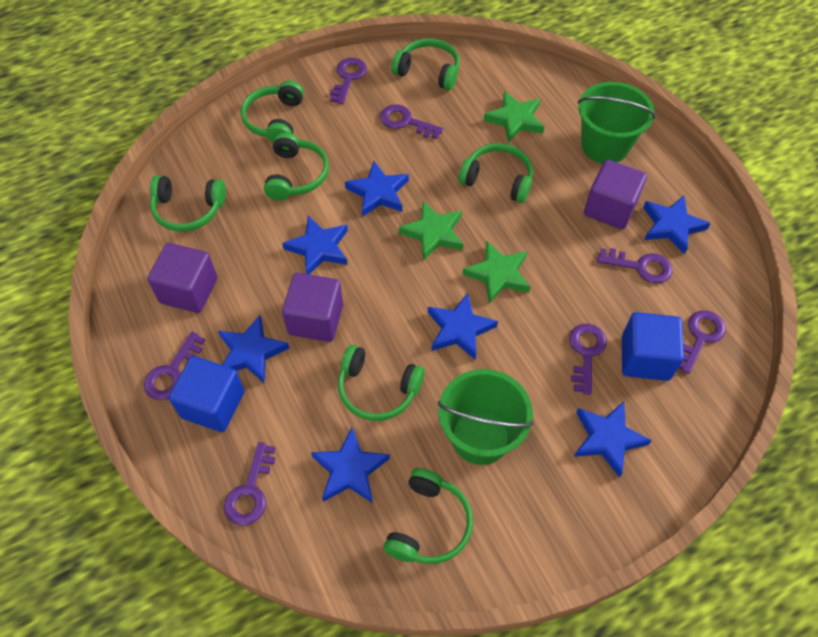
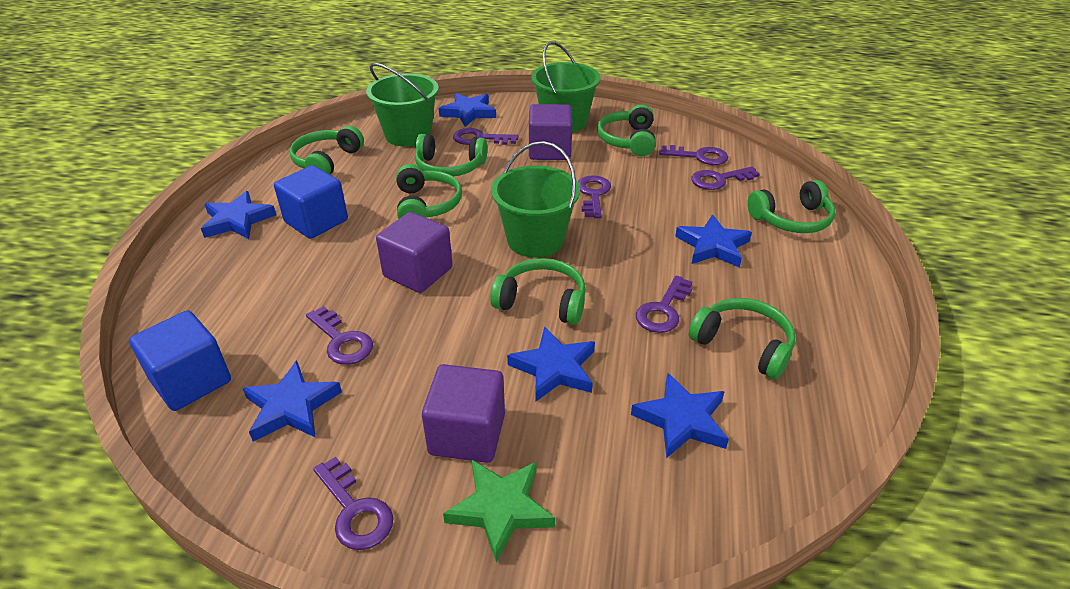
blue star: [218,315,289,383] [282,216,348,275] [311,428,390,503] [345,161,409,217] [428,293,498,360] [574,402,652,478] [643,196,711,254] = 7 -> [201,191,276,239] [243,361,342,441] [439,93,496,127] [507,326,595,402] [631,373,729,458] [675,214,752,268] = 6
green bucket: [438,369,534,465] [578,82,655,163] = 2 -> [366,63,439,147] [491,141,580,258] [531,41,601,132] = 3
green star: [399,201,463,261] [462,241,530,303] [484,91,545,143] = 3 -> [443,460,555,563] = 1

